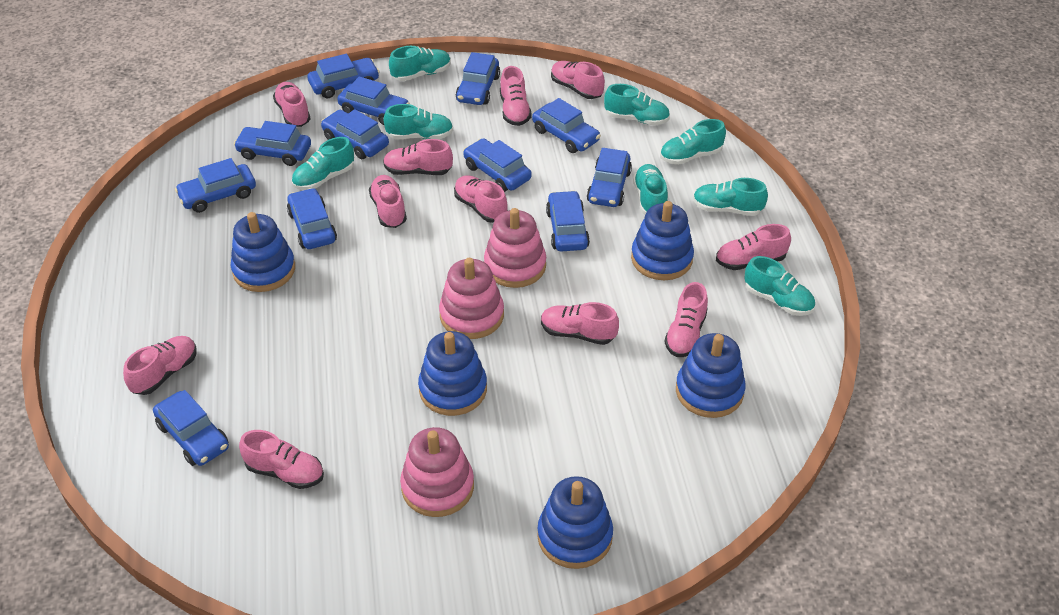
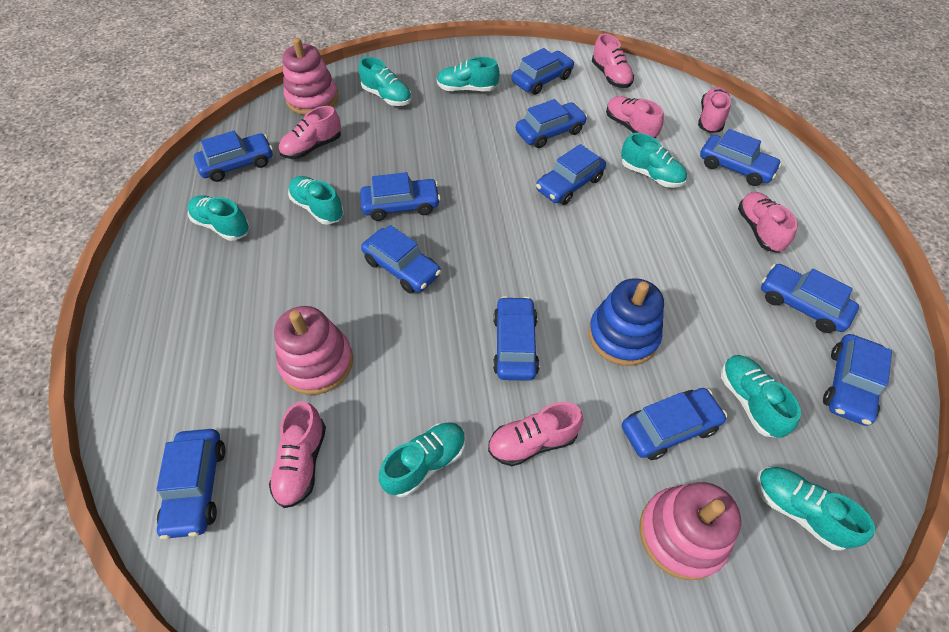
blue stacking toy: [230,212,295,292] [418,331,487,416] [537,476,613,569] [631,201,694,280] [676,333,746,418] = 5 -> [588,278,664,366] = 1
pink shoe: [123,336,197,395] [239,430,324,489] [273,82,311,127] [369,175,407,228] [383,139,453,175] [454,175,508,223] [500,66,532,126] [541,302,619,345] [551,61,605,99] [664,282,708,357] [716,224,791,270] = 11 -> [269,401,326,508] [279,106,341,159] [488,402,583,466] [592,34,634,88] [606,96,664,138] [698,87,731,133] [738,192,798,253] = 7

